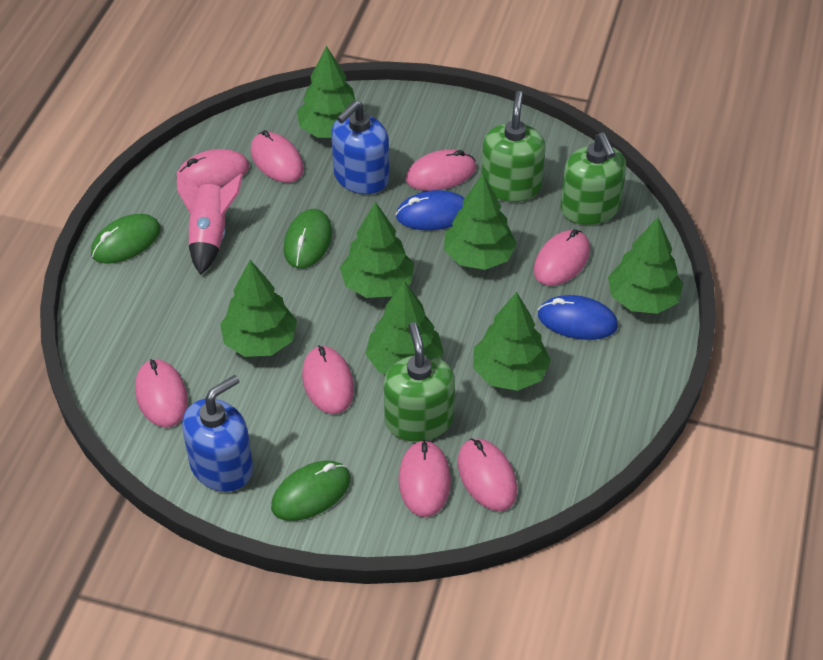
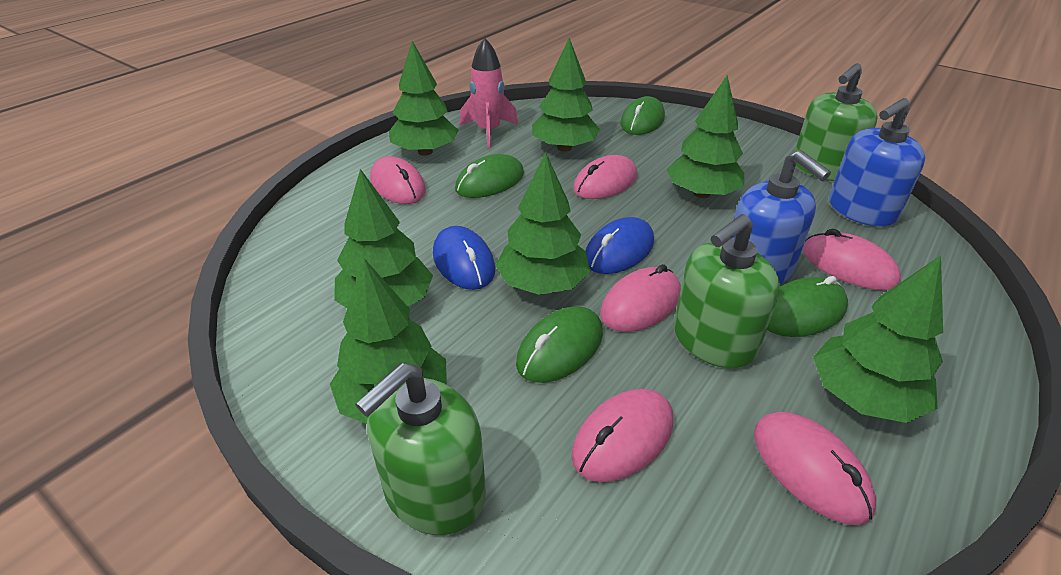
green mouse: [91,214,161,264] [271,461,351,521] [284,209,332,268] = 3 -> [455,154,524,198] [516,307,603,383] [620,96,665,135] [767,276,848,337] = 4
pink mouse: [135,359,188,428] [176,149,249,187] [251,130,304,183] [302,346,354,414] [399,440,451,517] [406,149,476,191] [458,438,517,511] [533,229,590,286] = 8 -> [370,156,426,204] [571,389,673,482] [573,155,637,199] [600,264,681,332] [754,412,876,525] [803,229,901,290] = 6

